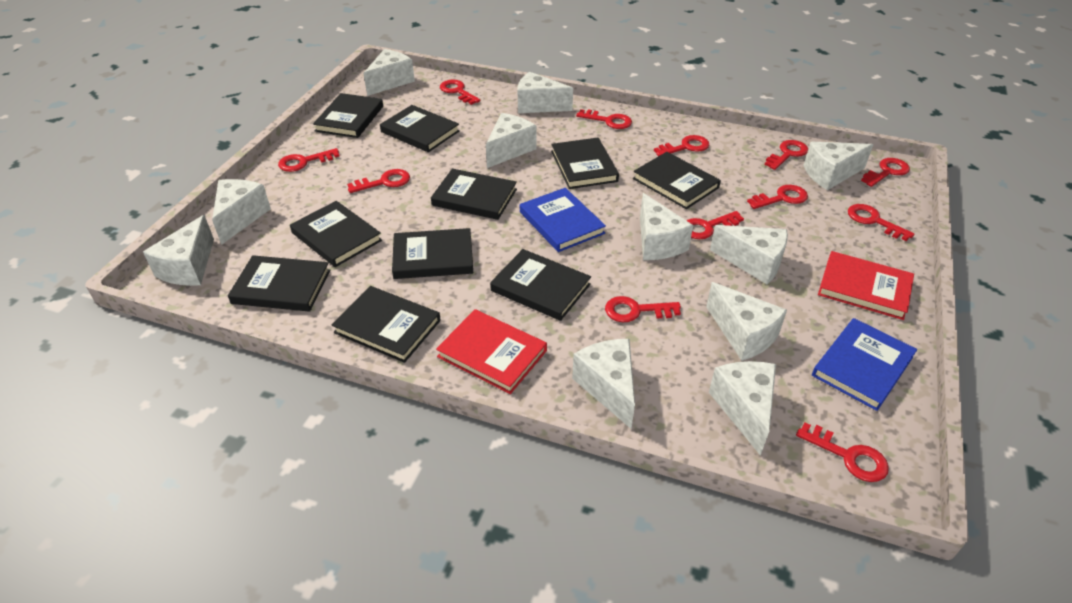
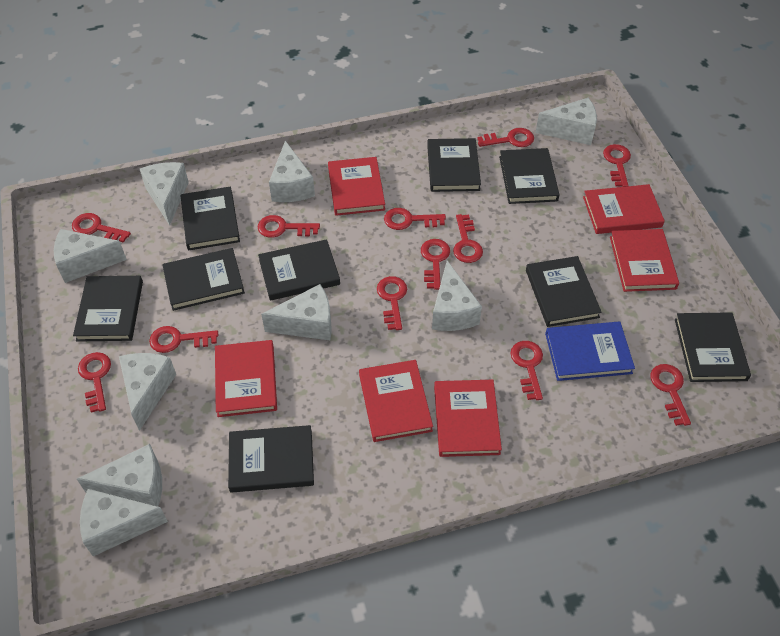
black book: [228,255,330,312] [290,201,382,267] [313,93,383,138] [332,286,441,363] [380,105,460,152] [392,228,473,279] [431,169,517,220] [490,249,591,321] [551,138,619,189] [633,152,721,209] = 10 -> [73,276,143,342] [162,248,245,311] [181,186,240,250] [228,425,314,493] [258,239,340,301] [427,138,481,192] [499,148,560,204] [526,256,602,327] [675,312,751,382] = 9
blue book: [520,188,606,252] [812,318,917,411] = 2 -> [545,322,635,381] = 1
red book: [436,309,547,394] [818,251,914,320] = 2 -> [215,340,277,417] [328,157,385,216] [359,360,433,442] [434,380,502,457] [583,184,665,234] [610,229,679,292] = 6
white cheese: [143,215,214,286] [212,179,271,245] [363,49,415,96] [486,113,537,168] [518,72,573,113] [572,339,635,429] [640,193,693,260] [706,282,787,361] [709,361,776,456] [710,225,788,284] [803,142,873,190] = 11 -> [54,229,127,283] [77,444,162,507] [80,489,168,556] [119,353,176,431] [140,162,189,226] [261,284,332,340] [269,141,315,202] [432,261,482,331] [536,98,597,145] = 9

